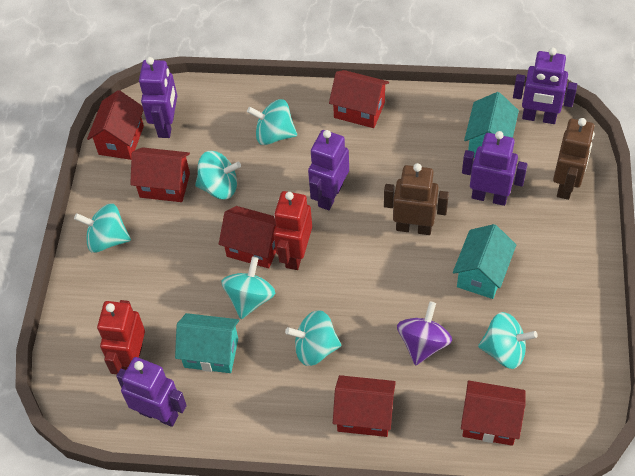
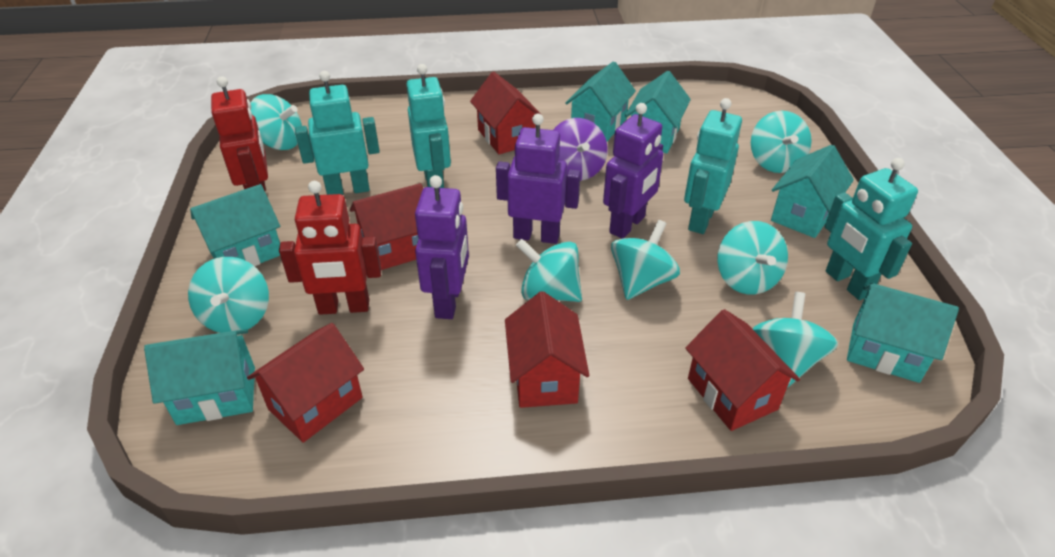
brown robot: [384,163,449,235] [553,118,595,200] = 2 -> none = 0
purple robot: [116,357,187,427] [139,57,177,138] [308,130,349,210] [462,131,528,206] [513,48,577,124] = 5 -> [415,175,469,319] [496,114,580,244] [603,103,663,239] = 3
red house: [87,90,144,160] [130,147,190,202] [219,206,276,269] [329,70,389,128] [333,375,396,437] [461,380,526,446] = 6 -> [247,323,364,443] [350,183,423,270] [470,72,542,154] [505,291,589,408] [685,309,800,431] = 5
turquoise house: [175,313,239,373] [453,224,516,299] [464,92,519,158] = 3 -> [144,330,255,425] [190,184,280,266] [565,61,636,141] [625,71,691,153] [771,145,854,238] [847,283,959,383] = 6
turquoise robot: none = 0 -> [295,71,380,195] [406,64,451,188] [684,98,742,234] [825,158,918,300] = 4
turquoise spinning top: [74,203,131,253] [195,151,241,199] [221,257,275,319] [247,99,297,145] [285,310,341,366] [478,312,538,369] = 6 -> [188,257,269,333] [251,94,302,150] [516,239,582,302] [611,220,680,300] [717,221,788,295] [751,111,812,173] [753,292,838,387] = 7

